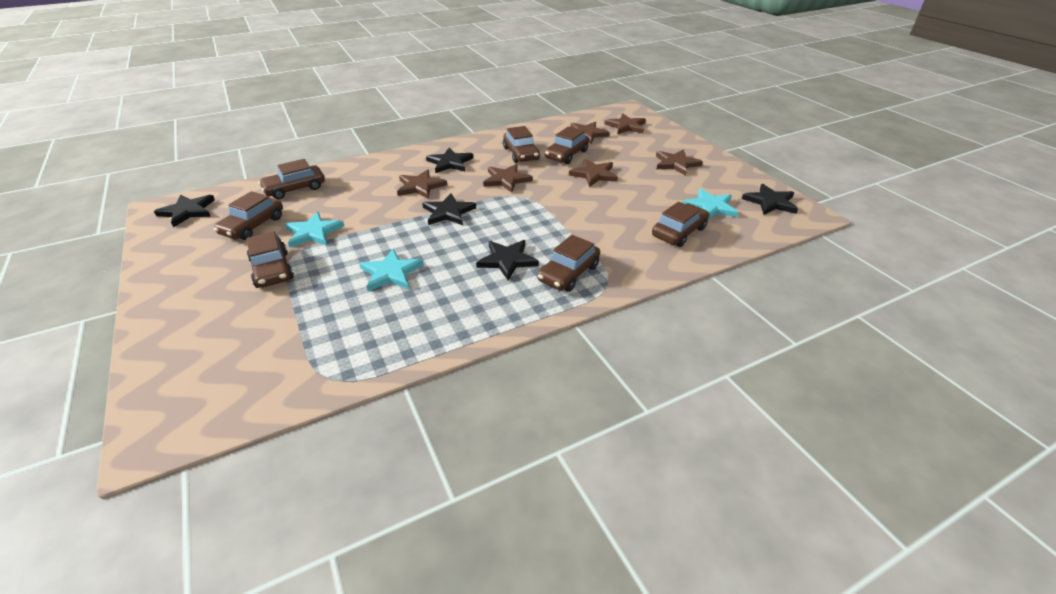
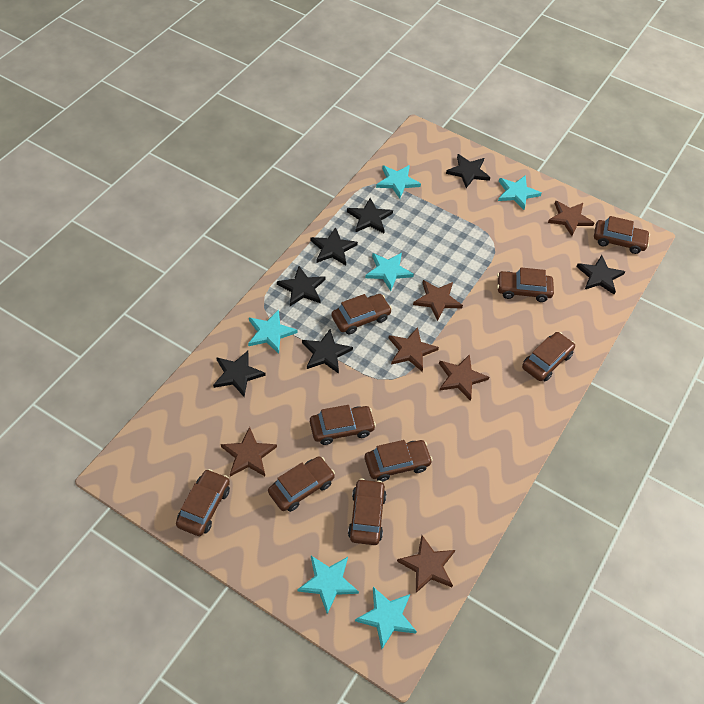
black star: [154,195,215,227] [422,193,476,225] [426,148,473,173] [476,240,539,280] [742,184,798,215] = 5 -> [213,351,266,397] [277,266,325,306] [302,329,353,374] [310,227,358,265] [347,198,393,233] [446,154,491,188] [576,255,625,294] = 7
brown car: [214,191,283,240] [246,231,294,288] [258,159,325,199] [503,126,540,163] [537,235,600,292] [545,127,589,164] [652,202,709,247] = 7 -> [176,469,230,536] [268,456,335,512] [310,405,376,445] [331,294,392,334] [348,478,386,545] [365,440,433,482] [497,267,554,302] [522,332,575,382] [594,216,650,254] = 9
turquoise star: [285,212,344,247] [359,249,423,291] [683,188,739,219] = 3 -> [248,310,297,354] [297,556,359,614] [355,587,417,649] [365,253,414,291] [376,165,421,199] [498,175,542,210] = 6

